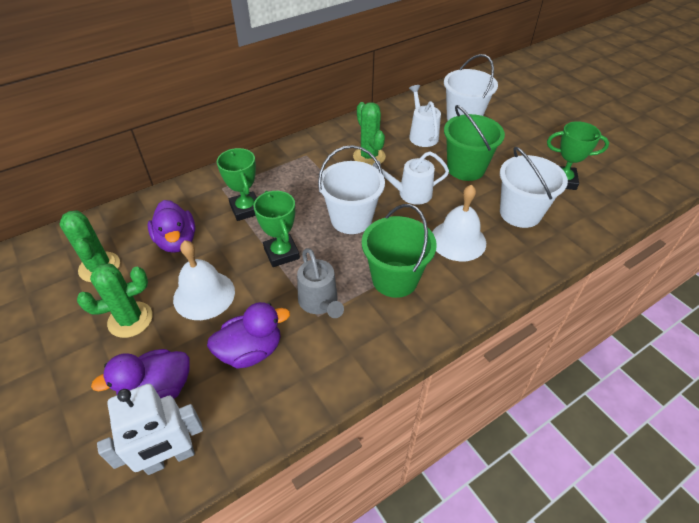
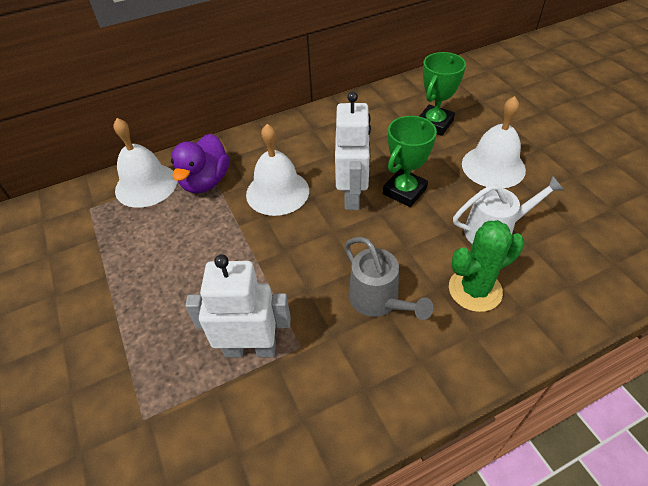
green bucket: [362,204,437,298] [444,105,505,181] = 2 -> none = 0
green cactus: [60,210,120,282] [77,263,153,338] [353,102,386,165] = 3 -> [449,220,525,312] = 1
green trophy: [217,148,257,221] [253,191,300,267] [547,121,609,190] = 3 -> [383,116,437,207] [419,52,466,136] = 2
purple duck: [91,349,190,399] [148,200,195,253] [207,302,290,369] = 3 -> [171,134,230,193] = 1
white bell: [173,240,235,320] [432,185,486,261] = 2 -> [113,118,177,208] [246,124,309,216] [462,96,526,188] = 3
white bucket: [318,145,385,234] [444,54,498,121] [500,147,568,228] = 3 -> none = 0
white robot: [97,384,203,475] = 1 -> [185,254,291,357] [335,91,371,210] = 2
white watering can: [372,151,449,205] [409,85,441,147] = 2 -> [453,176,564,244] = 1

